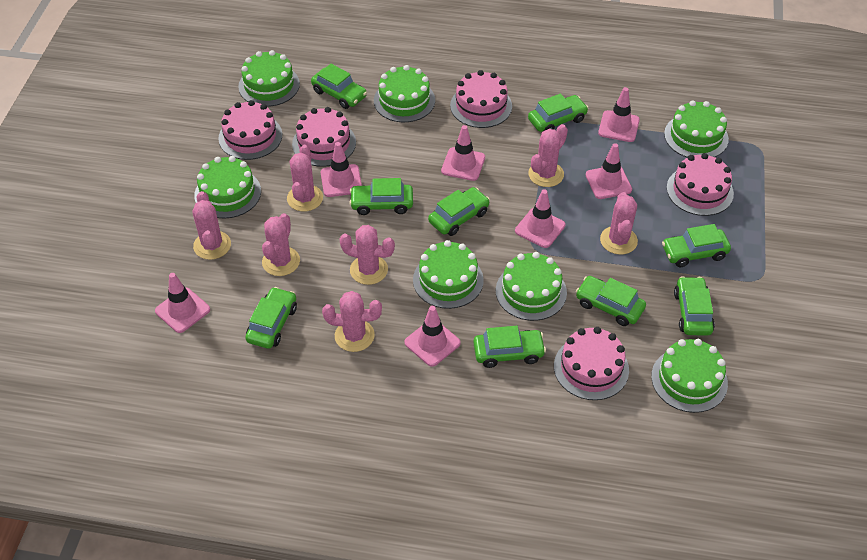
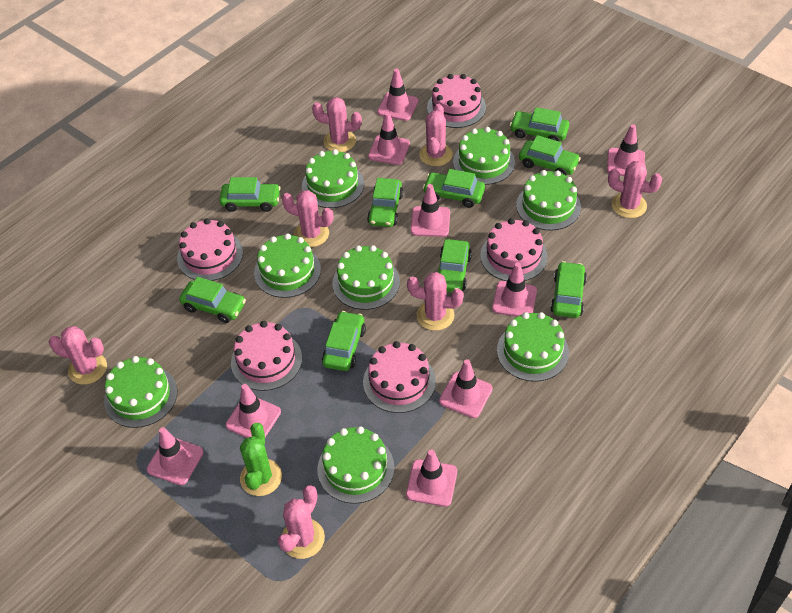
green cactus: none = 0 -> [240,423,282,496] = 1
green cake: [194,156,261,219] [238,50,300,107] [374,65,435,122] [413,240,484,309] [496,252,567,321] [651,339,728,413] [664,100,729,158] = 7 -> [104,356,177,428] [254,233,321,298] [302,149,364,208] [317,426,394,504] [332,245,400,310] [453,127,515,185] [497,312,569,382] [516,170,581,231] = 8
pink traffic cone: [155,273,210,333] [321,142,362,197] [404,306,461,367] [441,125,485,181] [515,189,566,248] [586,143,632,199] [598,87,640,142] = 7 -> [147,427,203,485] [226,384,281,438] [368,112,410,165] [377,68,418,121] [406,449,457,507] [411,184,450,237] [439,359,493,418] [492,262,537,317] [607,124,645,176] = 9

